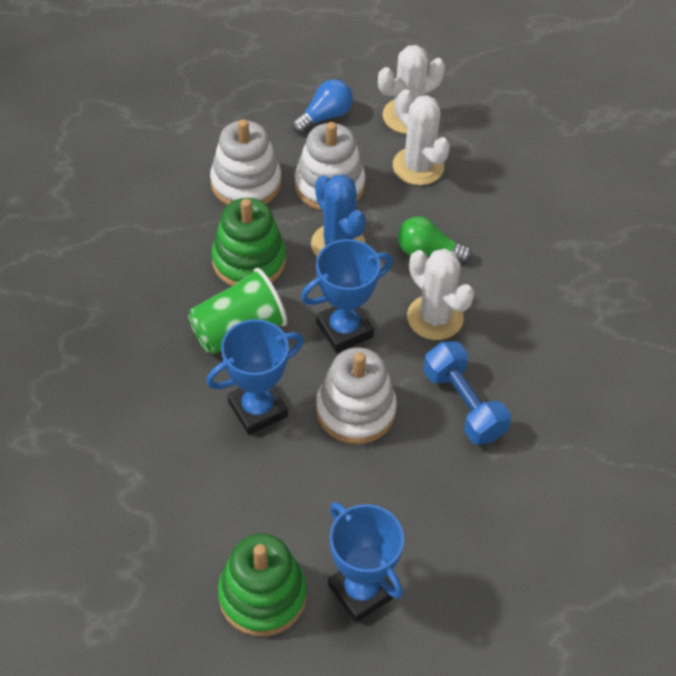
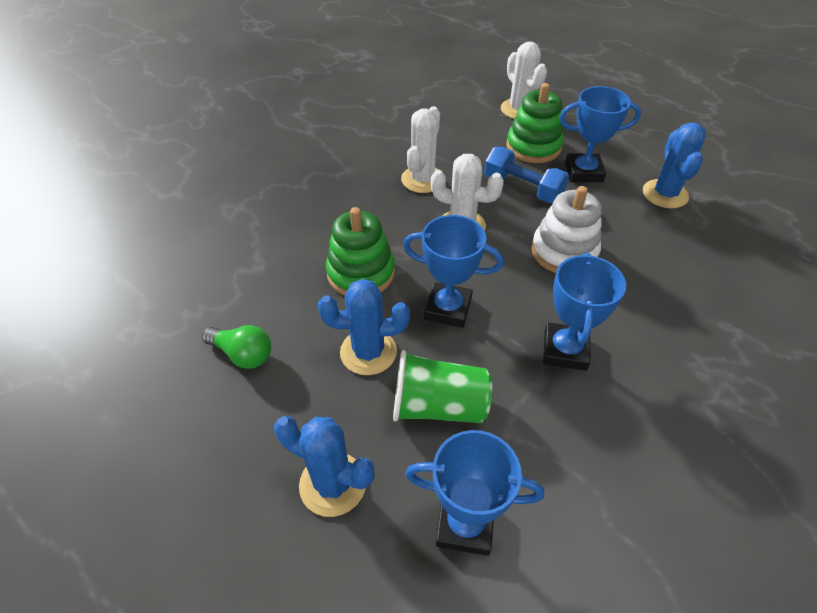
blue cactus: [311,175,366,257] = 1 -> [274,416,375,517] [318,279,410,375] [643,122,706,208] = 3
blue light bulb: [292,79,353,134] = 1 -> none = 0
blue trophy: [206,319,304,435] [301,239,393,353] [328,502,404,622] = 3 -> [403,215,503,328] [405,430,544,556] [543,253,626,371] [559,86,641,182] = 4
white stacking toy: [210,119,281,205] [295,122,365,211] [316,347,397,444] = 3 -> [531,186,602,273] = 1

